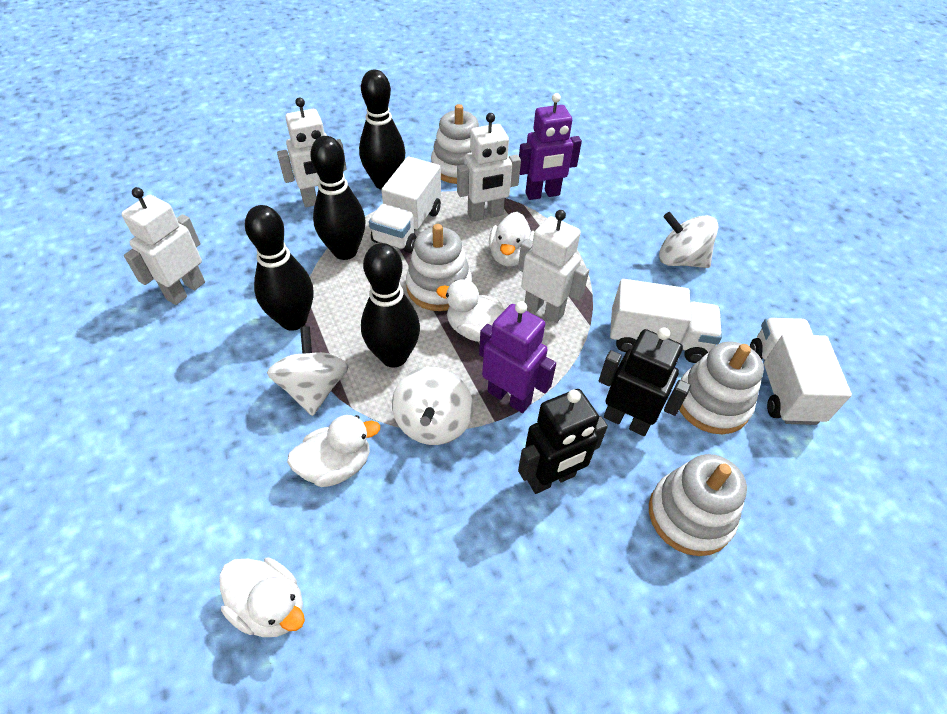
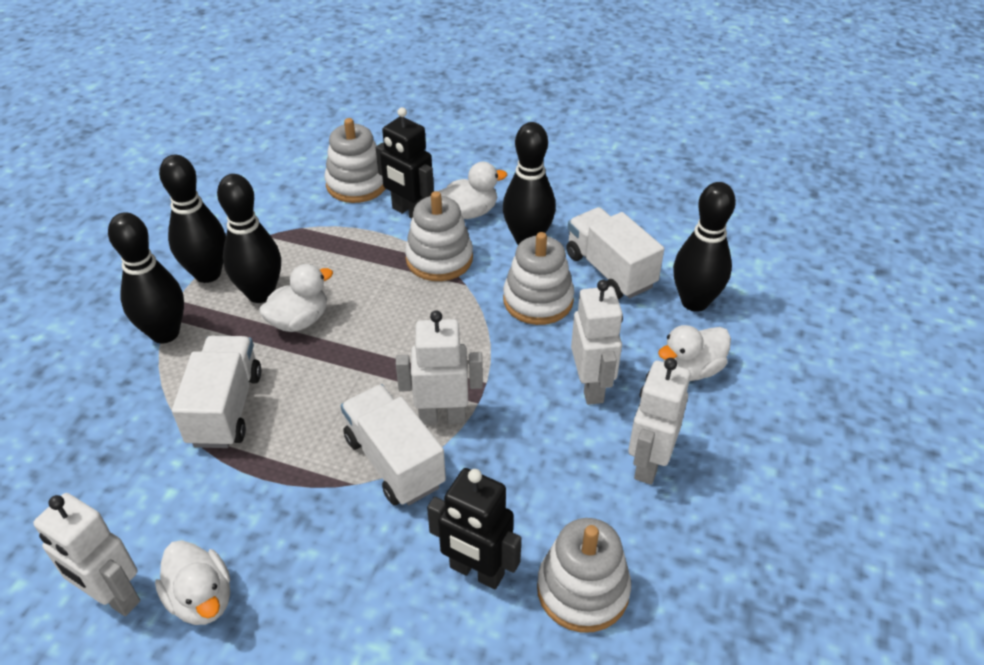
black bowling pin: [245,205,313,331] [310,136,365,260] [359,70,406,190] [361,243,420,368] = 4 -> [108,212,184,343] [159,155,226,283] [217,174,281,303] [503,122,556,245] [673,182,736,312] = 5
purple robot: [479,301,556,413] [519,93,582,200] = 2 -> none = 0
white spinning top: [267,326,349,416] [392,367,473,445] [659,212,719,268] = 3 -> none = 0

